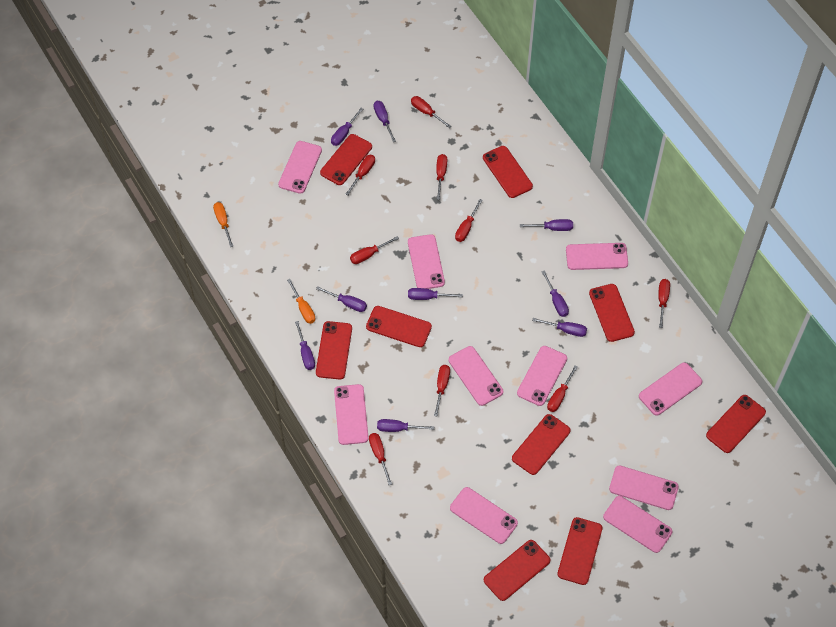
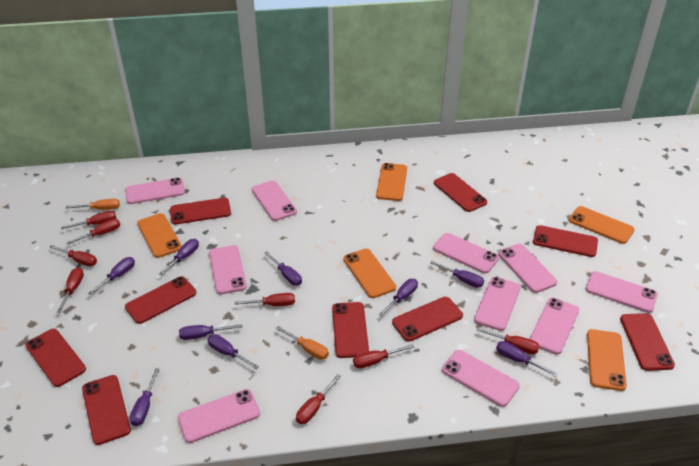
orange phone: none = 0 -> [137,213,182,258] [343,249,396,298] [376,163,407,201] [569,206,635,244] [587,329,627,391] = 5
red screwdriver: [345,155,375,195] [350,236,399,264] [369,433,392,485] [411,96,451,128] [434,365,450,416] [436,154,447,200] [455,199,483,242] [547,365,578,412] [658,279,670,328] = 9 -> [49,245,97,266] [57,267,84,313] [61,211,116,230] [66,219,120,245] [235,293,295,306] [296,374,341,424] [353,344,414,368] [477,328,540,354] = 8

